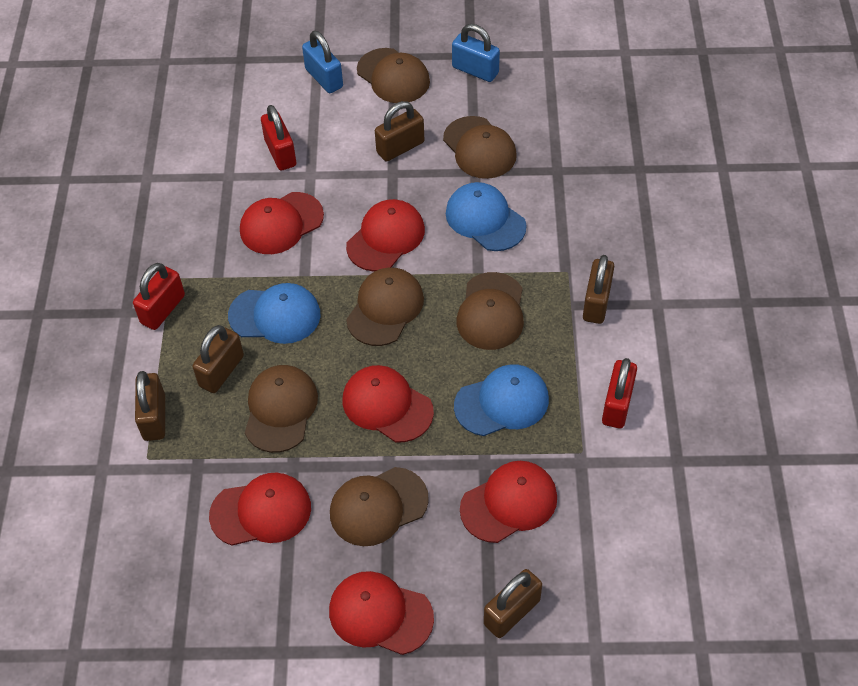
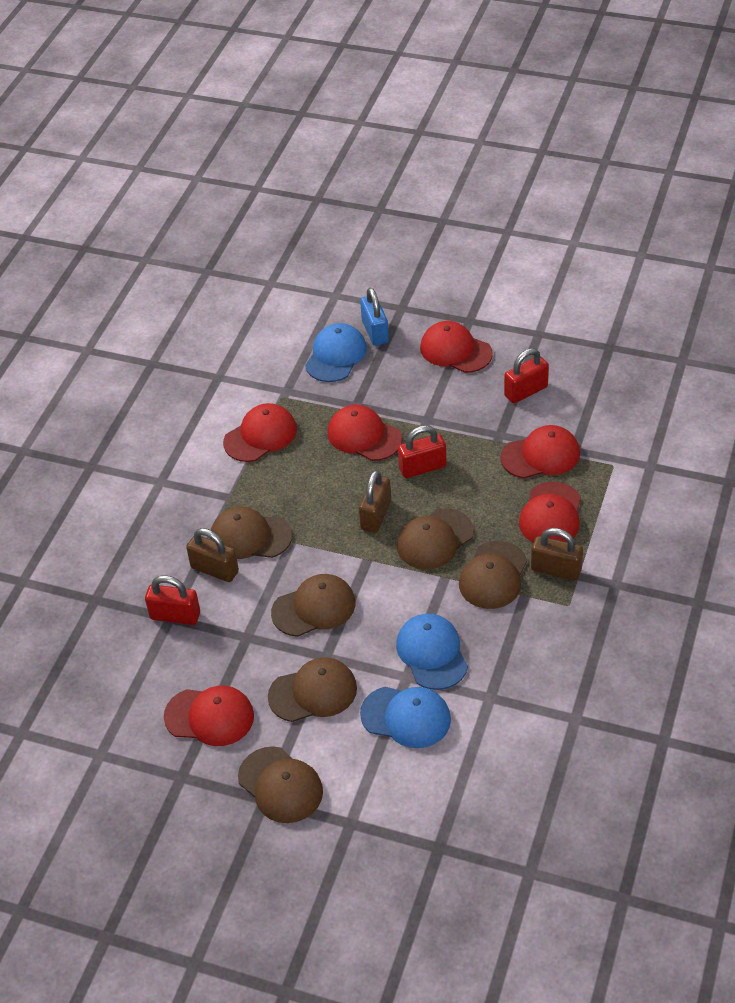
blue padlock: [302,31,343,93] [452,24,500,82] = 2 -> [360,288,389,346] = 1
brown padlock: [135,371,165,441] [192,325,244,393] [375,101,424,161] [484,569,542,638] [583,255,614,324] = 5 -> [186,528,239,582] [359,470,391,533] [531,528,583,581] = 3

